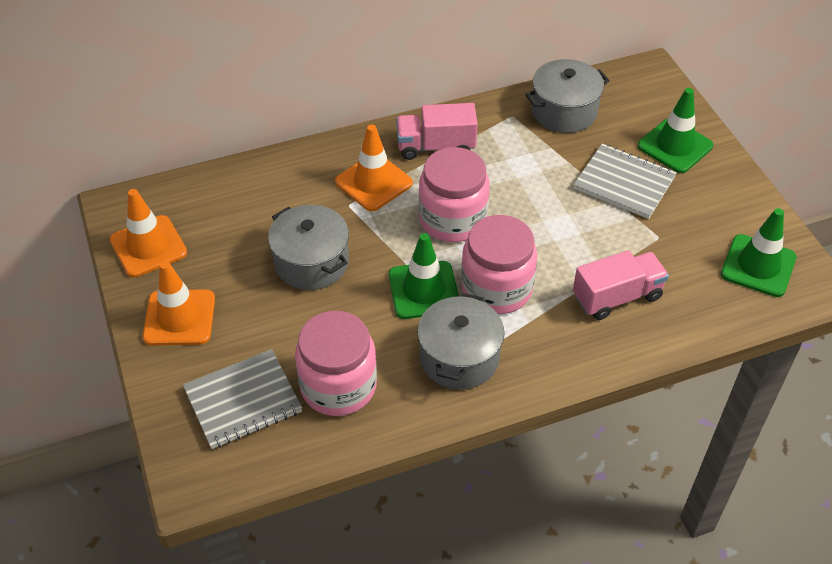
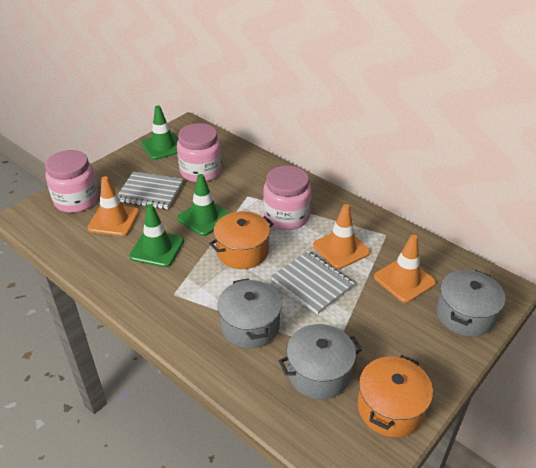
orange pot: none = 0 -> [209,211,274,269] [357,355,433,437] = 2
pink truck: [396,103,478,160] [573,250,669,320] = 2 -> none = 0

